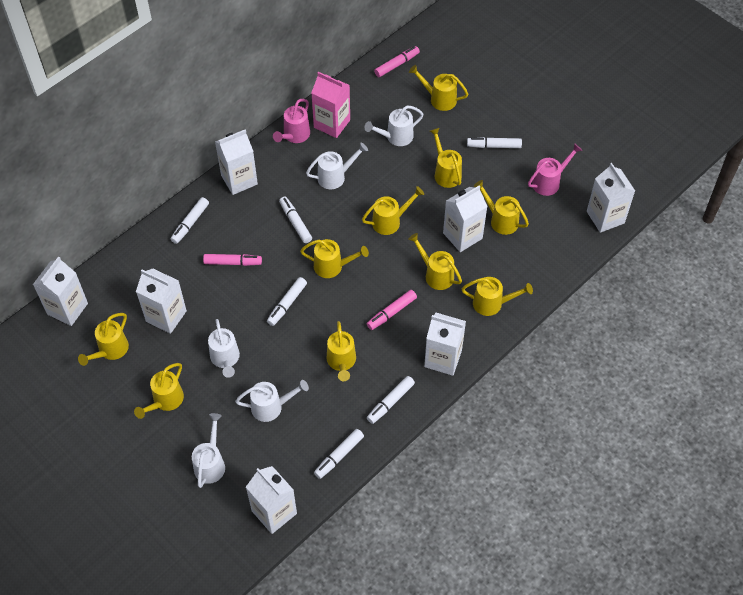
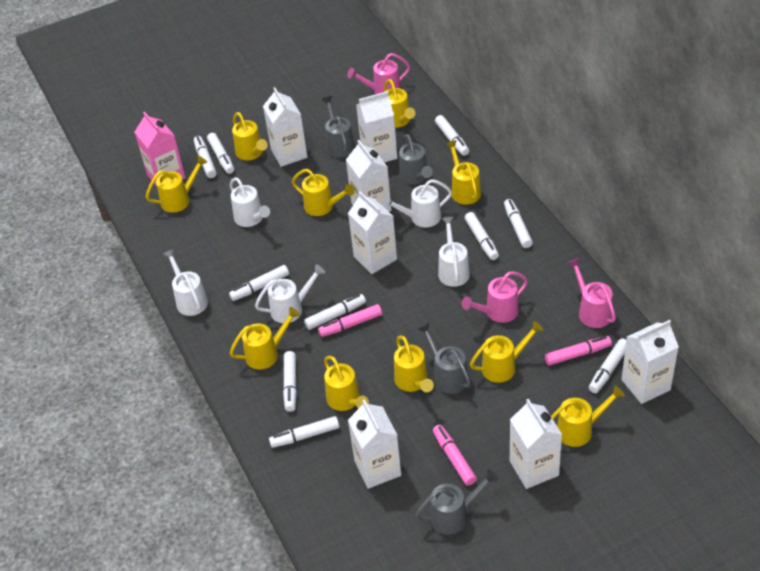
grey watering can: none = 0 -> [321,96,355,157] [399,134,433,185] [415,469,498,535] [418,323,471,394] = 4
pink watering can: [273,99,310,143] [528,143,583,196] = 2 -> [347,53,410,94] [462,271,528,323] [568,258,616,328] = 3
white marker: [171,197,209,244] [267,277,307,326] [279,197,312,243] [314,429,364,479] [367,376,415,424] [467,137,522,148] = 6 -> [194,136,217,178] [207,133,234,174] [229,265,289,301] [269,416,339,448] [283,351,297,412] [304,294,366,330] [435,115,469,156] [465,212,499,260] [504,199,533,248] [589,339,626,393] = 10

